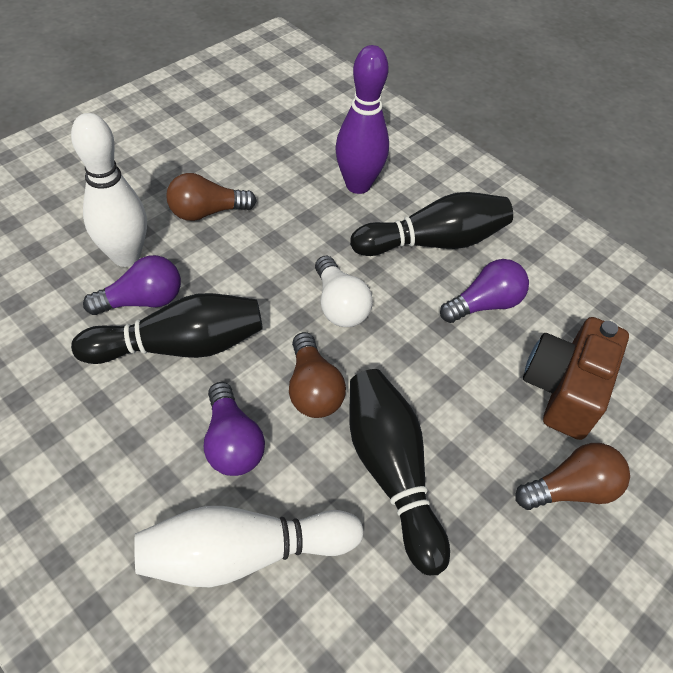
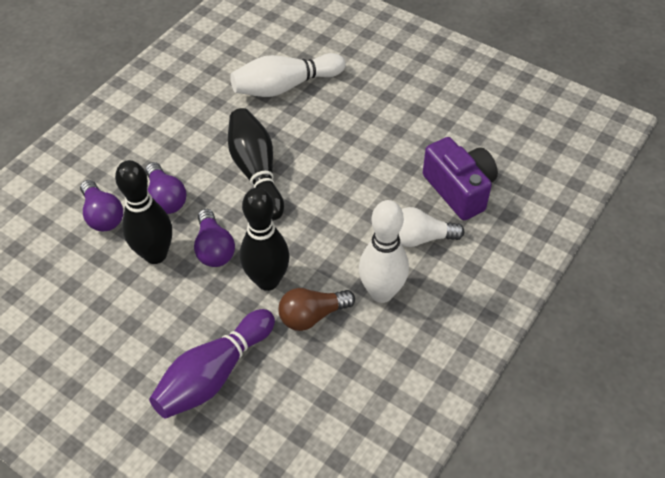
brown camera: [523,317,629,440] = 1 -> none = 0
brown light bulb: [166,173,257,221] [289,332,346,418] [515,443,630,510] = 3 -> [278,288,355,331] = 1
purple camera: none = 0 -> [423,137,498,220] = 1

